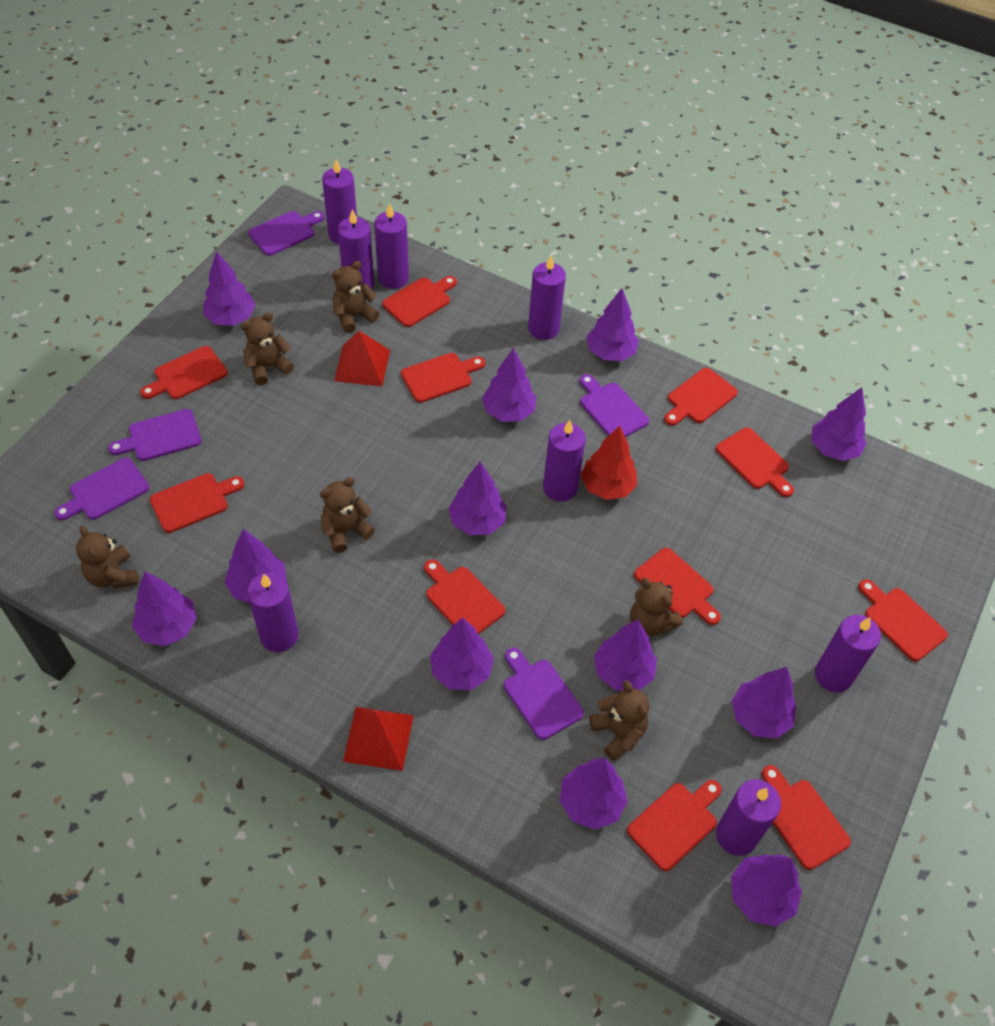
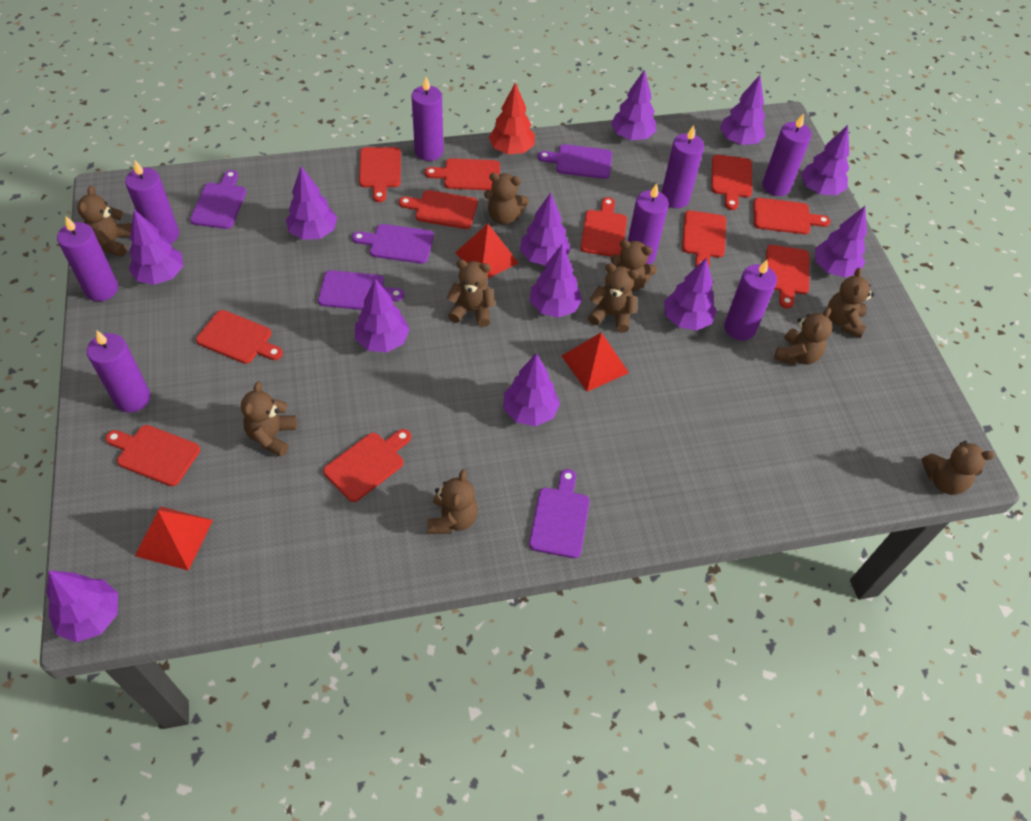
brown teddy bear: [76,525,139,589] [241,312,294,385] [320,477,375,553] [332,261,380,333] [589,680,649,761] [630,578,683,636] = 6 -> [77,186,132,257] [241,381,297,457] [427,470,478,534] [447,260,496,327] [484,173,529,225] [588,263,639,333] [610,240,657,292] [774,308,832,365] [827,268,875,338] [922,441,995,495] = 10
red pyramid: [334,331,390,386] [343,707,414,771] = 2 -> [135,507,213,571] [455,224,519,279] [562,332,629,392] = 3

